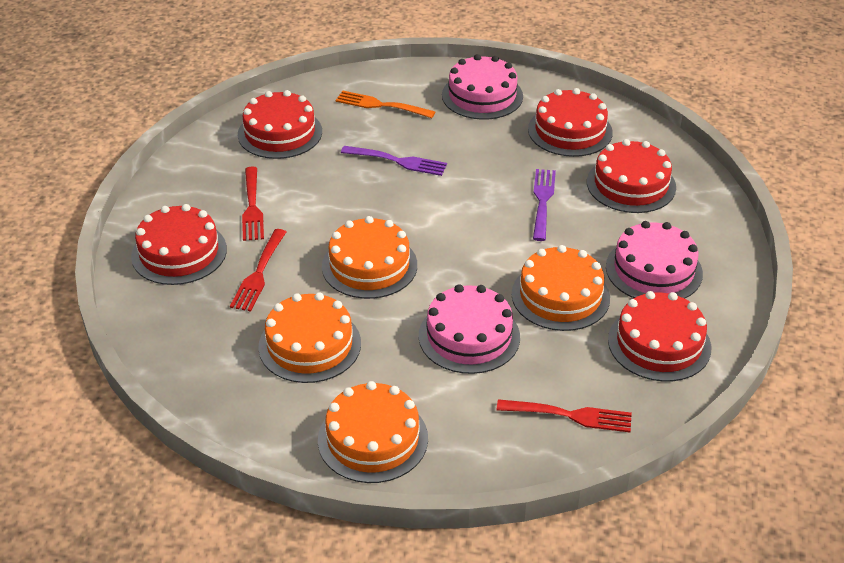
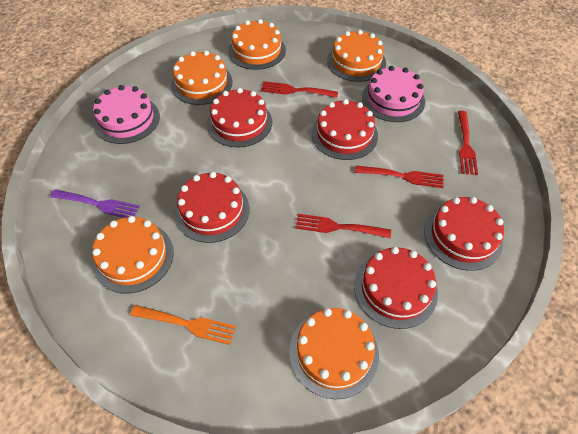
orange cake: [258,292,361,383] [318,381,428,483] [322,216,417,299] [511,245,610,331] = 4 -> [92,216,174,293] [171,51,232,105] [228,19,286,70] [289,308,379,399] [327,30,386,82] = 5
pink cake: [418,284,520,374] [442,54,523,120] [606,221,703,298] = 3 -> [93,85,160,144] [362,66,425,122] = 2
purple fork: [341,146,447,176] [533,169,556,241] = 2 -> [50,189,140,218] = 1
red fork: [230,229,286,312] [242,167,264,241] [497,399,632,432] = 3 -> [261,81,338,98] [295,214,391,238] [355,166,444,188] [458,111,478,175] = 4

